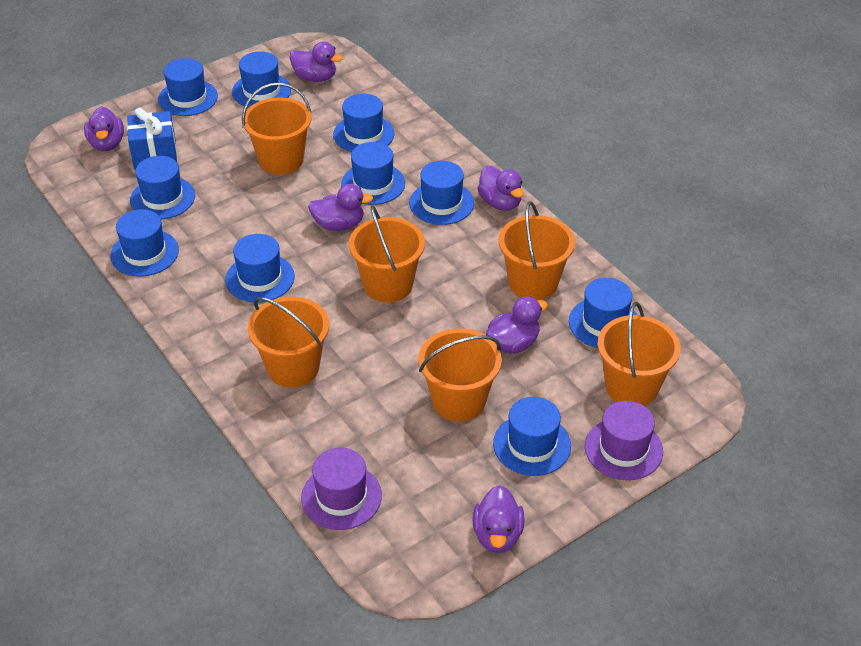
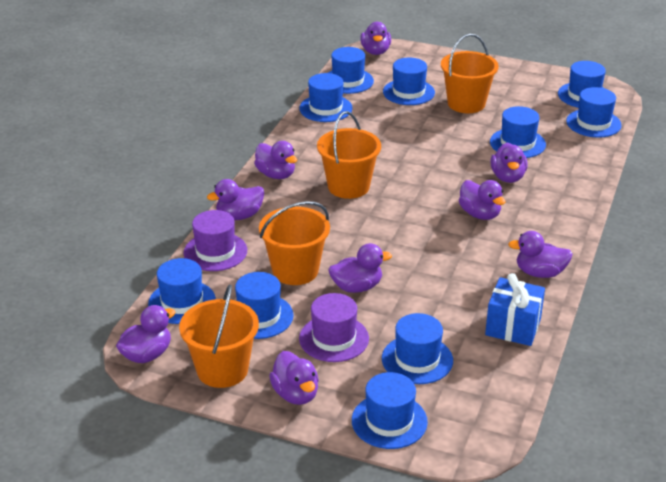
orange bucket: [242,82,311,175] [248,297,329,388] [349,205,425,303] [418,328,502,422] [499,201,575,300] [598,302,681,406] = 6 -> [179,284,259,388] [259,201,330,285] [317,111,381,199] [441,34,499,113] = 4
purple duck: [84,106,124,151] [289,41,343,82] [308,184,373,231] [473,485,525,553] [477,166,524,211] [486,296,548,354] = 6 -> [116,305,176,363] [207,179,264,220] [254,141,297,179] [269,351,319,405] [329,243,392,293] [360,22,391,55] [459,180,506,220] [491,142,528,183] [508,231,572,278] = 9

